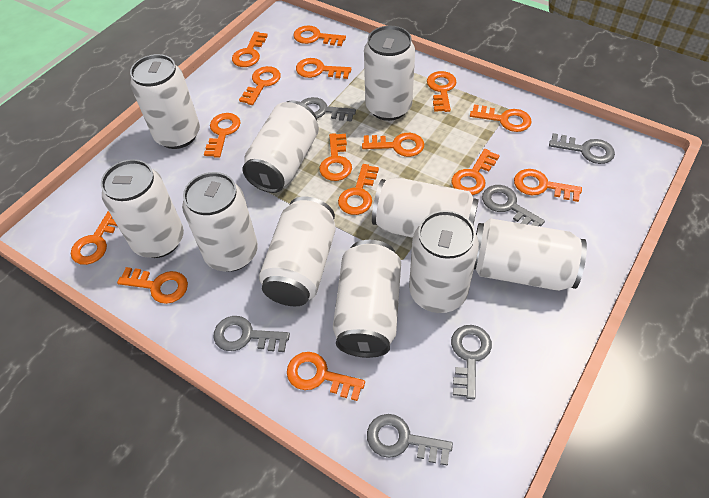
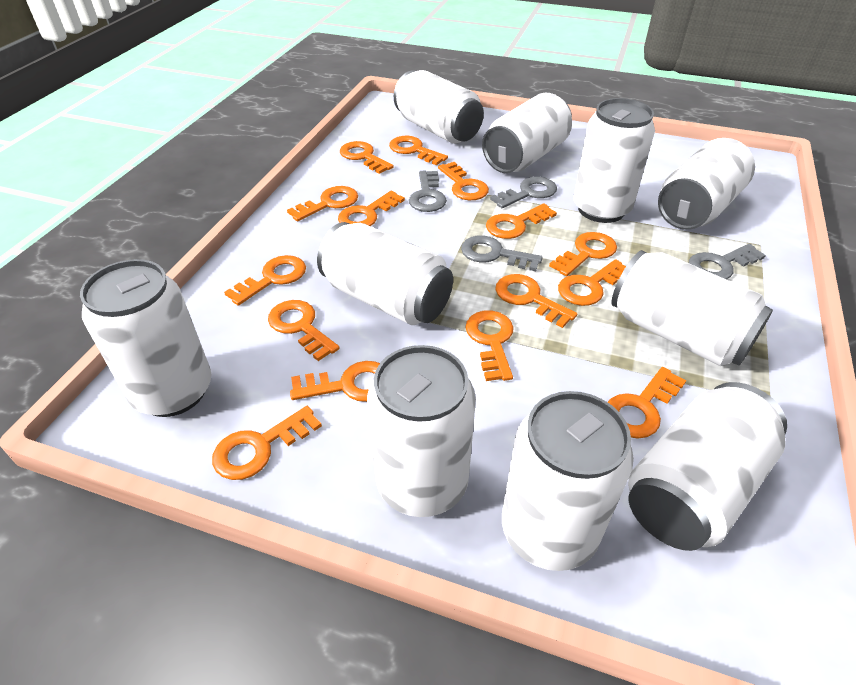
grey key: [214,316,290,352] [301,97,356,122] [367,414,453,466] [451,325,492,399] [482,185,545,226] [549,133,615,164] = 6 -> [409,171,447,212] [461,235,543,271] [490,177,557,208] [689,244,766,279] = 4

